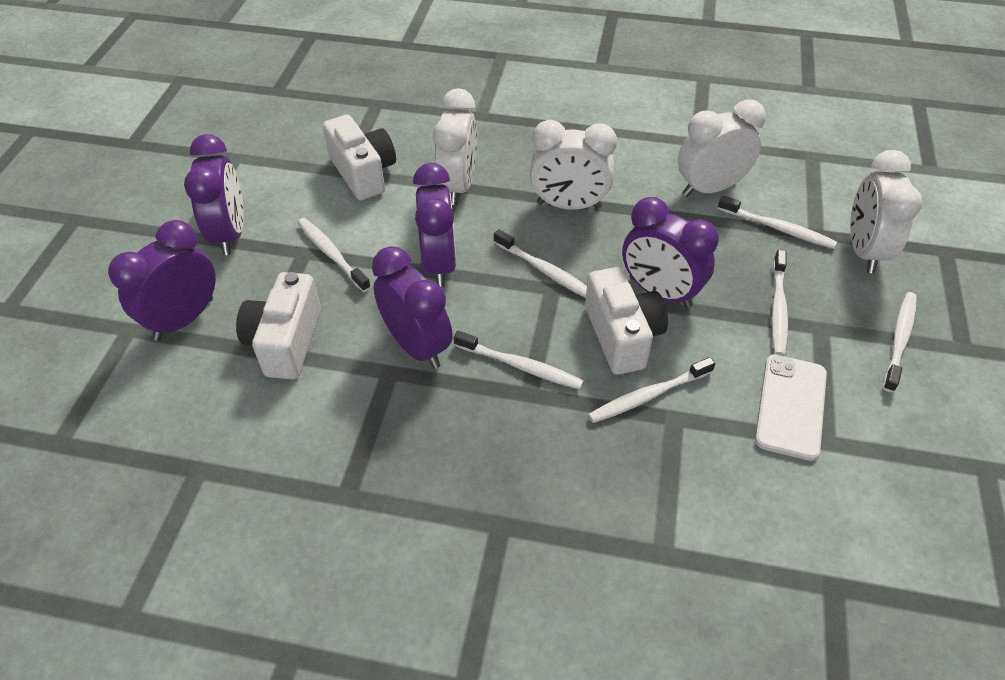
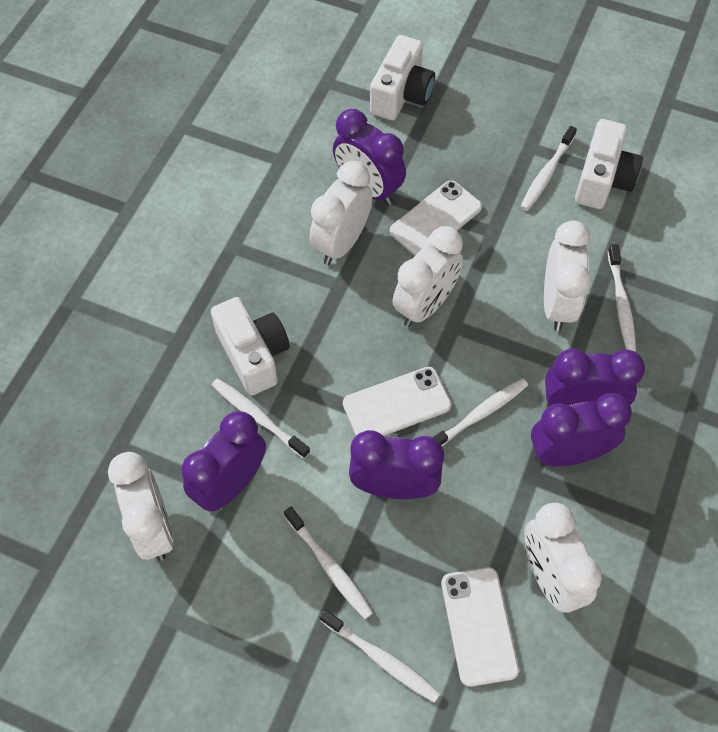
white clock: [433,88,477,205] [530,120,617,210] [678,99,766,197] [850,150,923,273] = 4 -> [108,452,174,561] [310,161,372,265] [393,226,463,327] [524,503,602,613] [544,221,591,331] = 5
white phone: [755,355,827,461] = 1 -> [343,367,451,436] [390,180,482,256] [441,567,519,687] = 3
white toothbrush: [298,218,371,292] [454,331,584,389] [494,229,587,298] [588,357,715,423] [718,195,837,249] [772,250,788,356] [883,292,917,393] = 7 -> [212,378,310,459] [284,507,373,619] [320,609,441,703] [432,378,528,447] [520,126,577,211] [608,244,636,351] = 6

